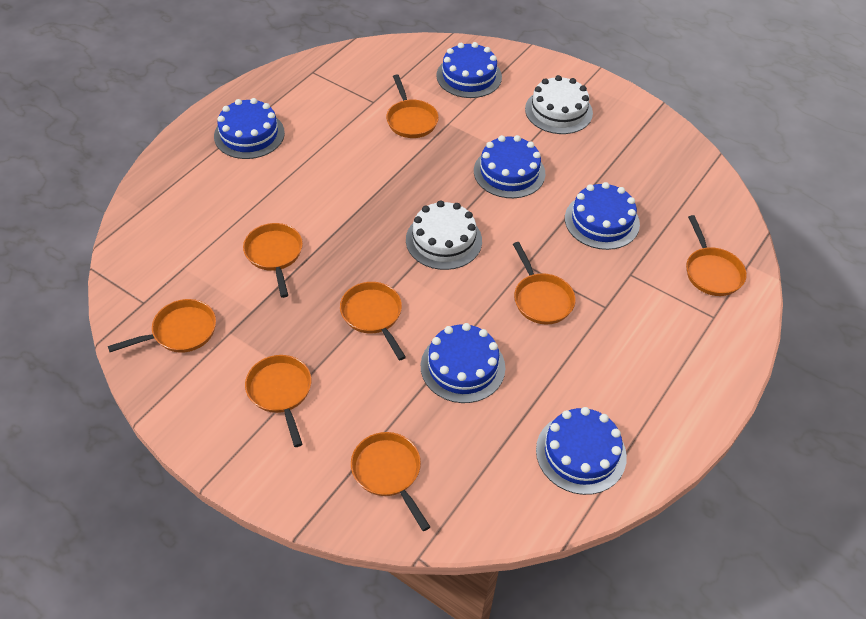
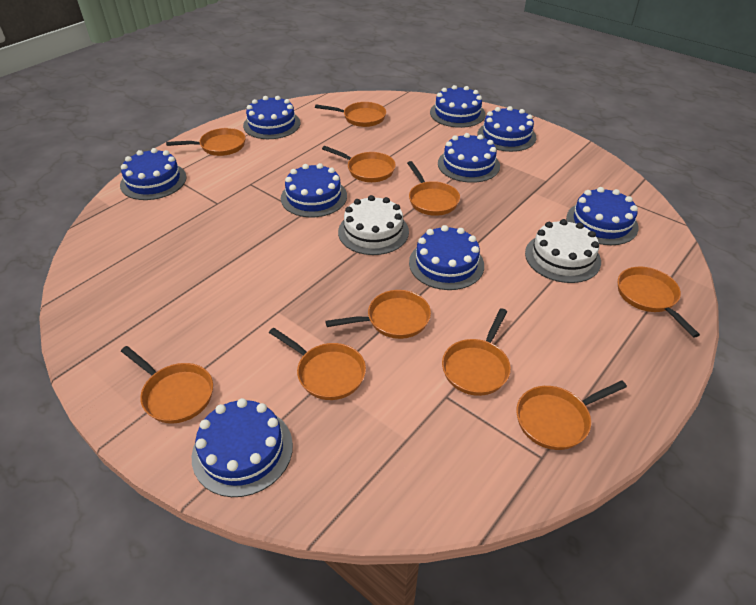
blue cake: [214,98,285,159] [421,323,505,403] [436,42,502,98] [474,135,545,198] [536,407,627,495] [565,182,640,250] = 6 -> [120,148,187,200] [192,398,293,497] [243,96,300,139] [281,163,347,218] [409,225,484,290] [430,85,486,128] [438,133,500,183] [477,106,536,152] [566,187,639,245] = 9
orange pan: [108,299,216,353] [243,223,303,298] [245,355,311,447] [340,282,406,361] [351,432,430,531] [386,74,439,138] [513,242,576,324] [686,215,747,296] = 8 -> [121,346,213,424] [166,128,246,156] [269,328,366,400] [315,102,386,127] [322,146,396,182] [325,290,431,339] [407,161,460,216] [442,308,511,396] [516,380,627,450] [618,267,700,338] = 10

